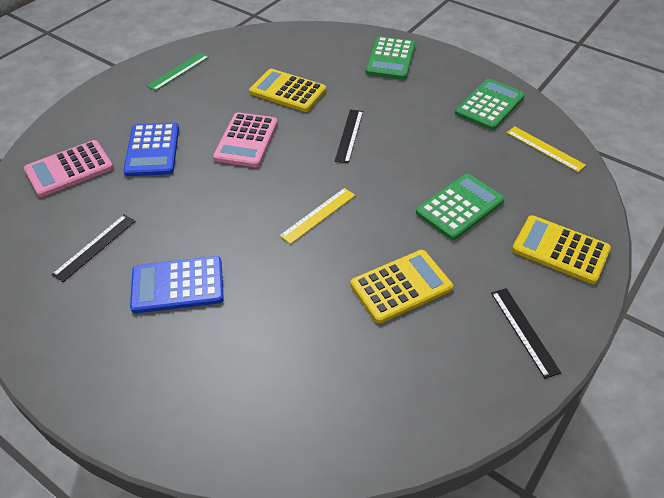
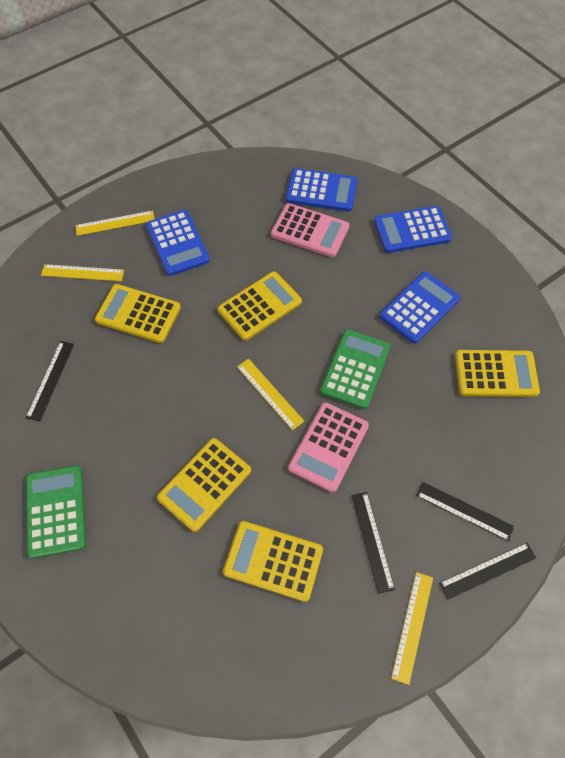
black ruler: [51,215,135,282] [335,110,363,163] [491,288,561,379] = 3 -> [26,341,74,421] [351,492,395,594] [416,482,514,541] [439,543,536,599] = 4
blue calculator: [123,122,179,176] [130,256,224,313] = 2 -> [146,210,210,276] [286,168,358,211] [374,206,452,253] [379,272,460,344] = 4
green calculator: [365,36,415,79] [416,174,505,240] [455,79,525,130] = 3 -> [26,465,86,559] [320,329,390,409] = 2
green ruler: [147,52,209,91] = 1 -> none = 0
yellow calculator: [249,69,326,112] [350,250,453,324] [512,215,611,284] = 3 -> [95,284,181,343] [157,438,251,532] [218,271,302,341] [223,521,323,602] [455,350,540,397] = 5
yellow ruler: [280,188,355,244] [507,126,586,172] = 2 -> [41,264,124,281] [75,211,155,236] [237,359,304,430] [391,572,433,685] = 4

